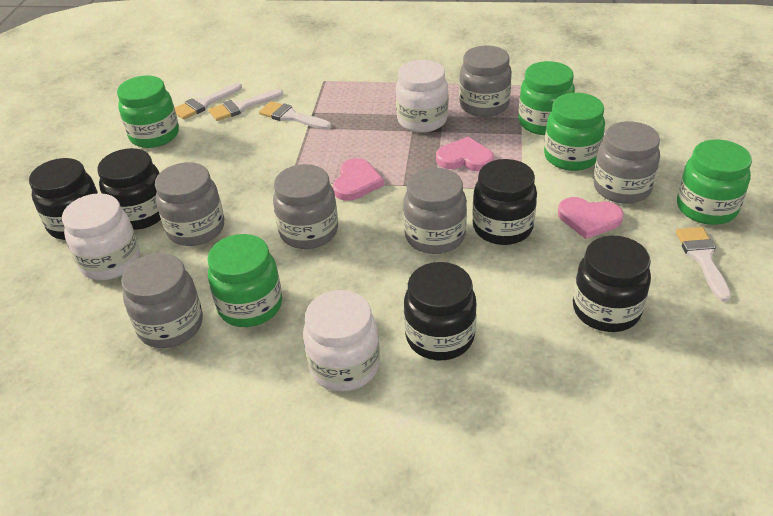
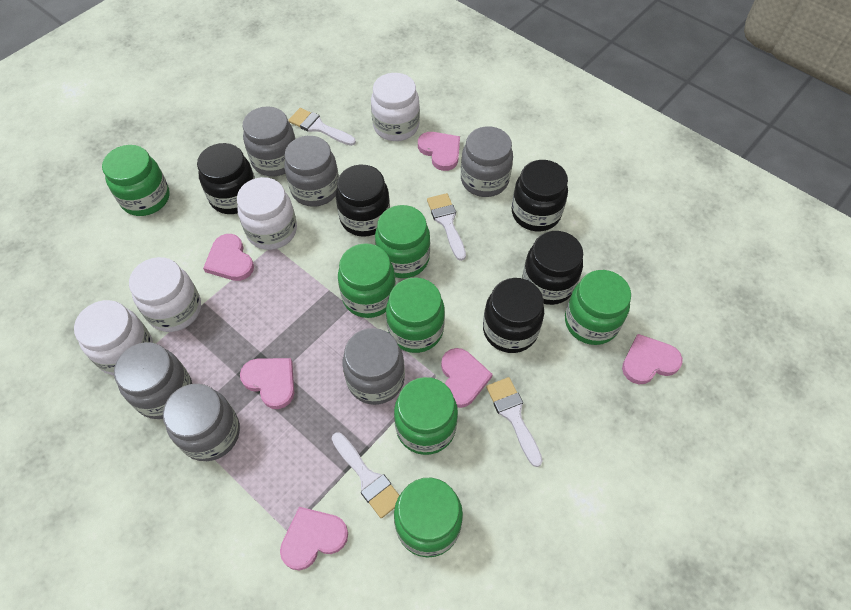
green jar: [117,75,179,148] [207,234,282,327] [518,61,575,135] [544,93,605,171] [677,139,752,225] = 5 -> [102,145,170,216] [338,243,396,318] [375,205,430,278] [386,278,445,353] [394,377,458,455] [394,478,463,558] [565,270,631,345] = 7
pink heart: [333,158,384,201] [436,137,494,171] [558,197,623,239] = 3 -> [203,234,254,281] [240,358,294,409] [280,507,348,571] [418,132,460,171] [441,348,493,408] [622,334,683,384] = 6
white jar: [62,193,140,280] [303,290,380,391] [396,60,448,133] = 3 -> [74,300,153,376] [129,257,201,332] [237,177,297,250] [371,73,420,141] = 4

